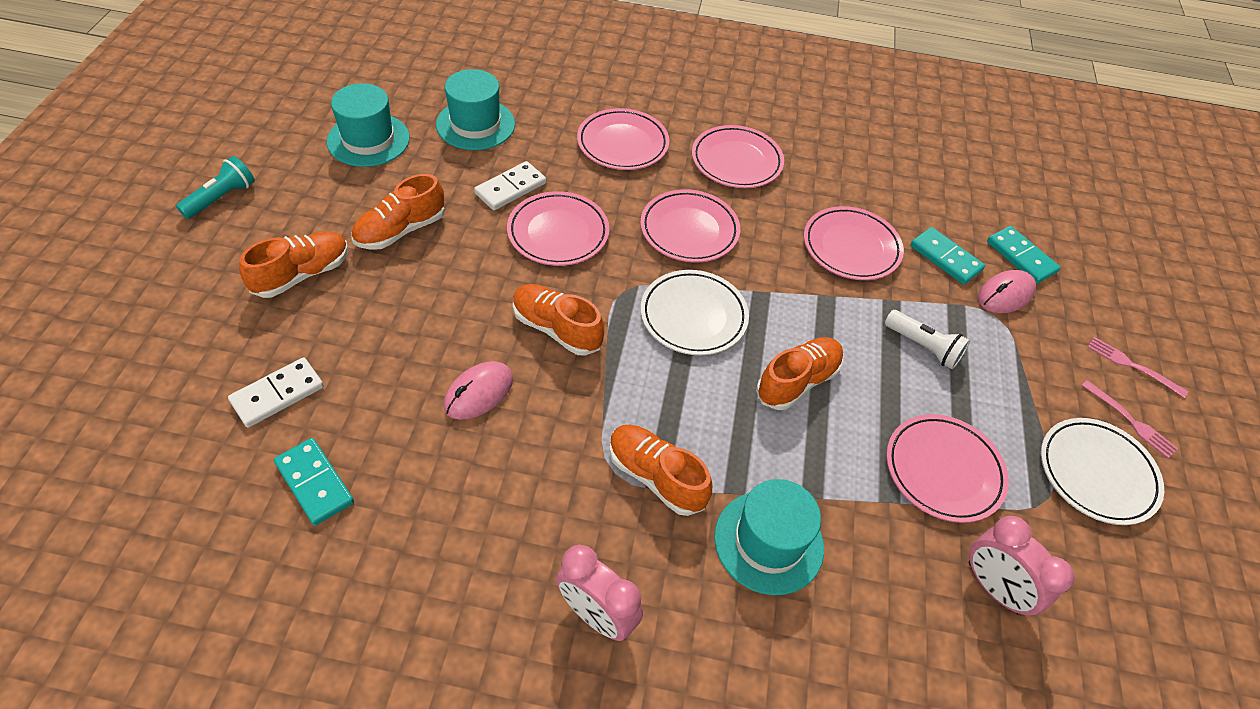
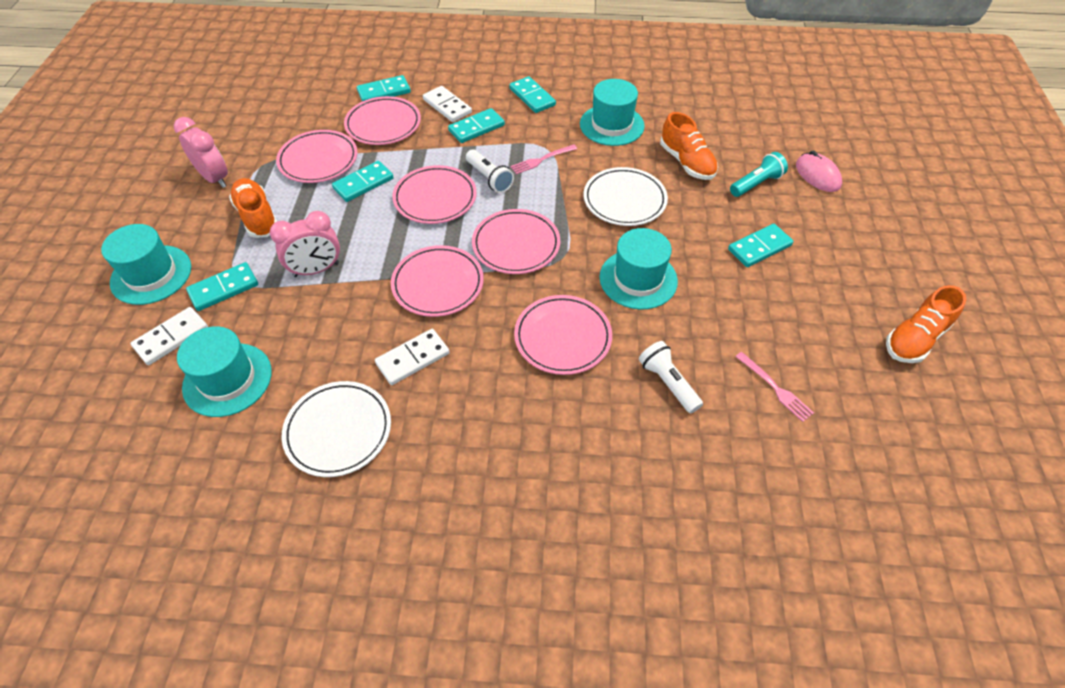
orange shoe: [239,231,349,298] [351,174,445,250] [513,284,604,356] [609,424,712,516] [756,337,844,410] = 5 -> [229,178,277,238] [660,112,718,180] [886,285,966,363] = 3
pink mouse: [444,361,513,420] [978,270,1036,313] = 2 -> [796,151,842,192] = 1
turquoise domino: [274,438,354,526] [910,227,985,285] [987,226,1061,284] = 3 -> [186,262,258,311] [332,161,394,202] [357,75,411,101] [448,108,505,143] [509,76,556,113] [728,224,793,267] = 6
turquoise hat: [326,83,410,167] [436,69,515,150] [714,479,824,595] = 3 -> [101,224,191,305] [177,326,272,417] [580,79,645,146] [600,228,678,309] = 4
white domino: [228,357,324,428] [474,161,546,211] = 2 -> [130,307,208,365] [375,329,450,385] [423,86,472,122] = 3
white flashlight: [885,310,970,369] = 1 -> [466,149,514,193] [639,341,703,414] = 2

